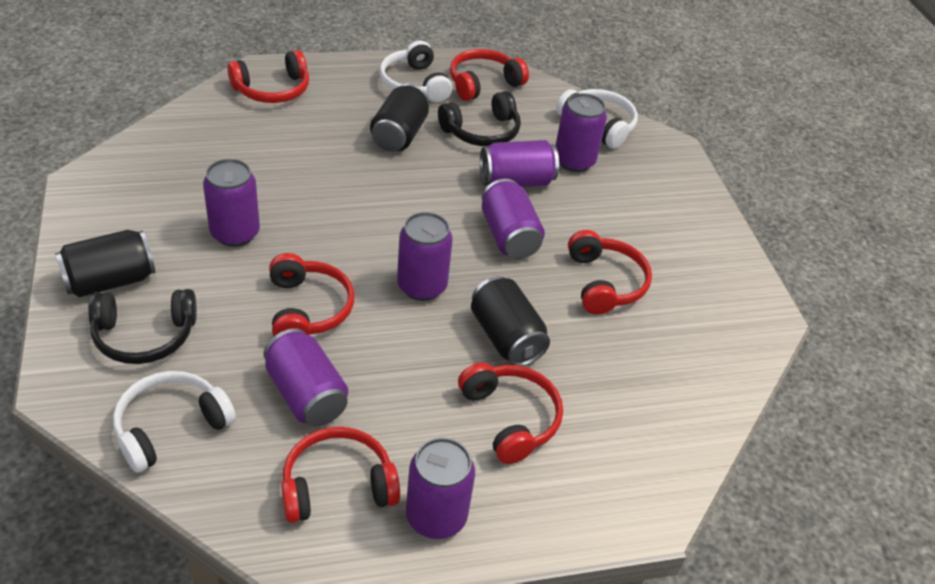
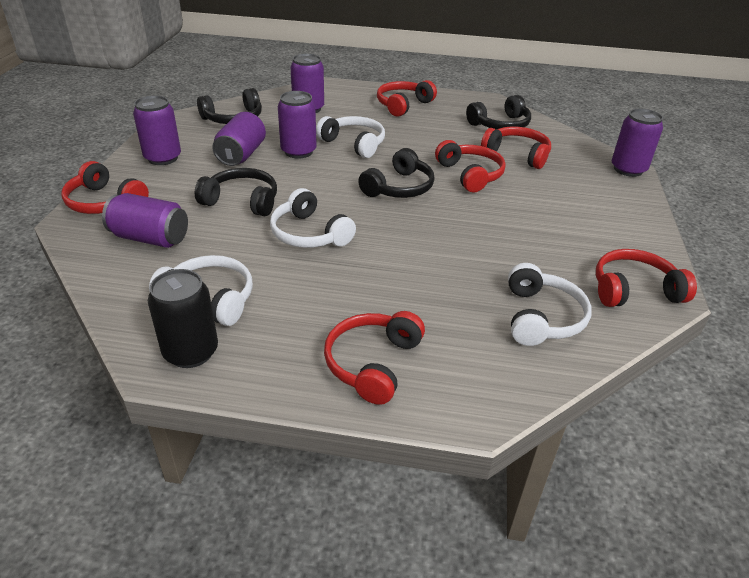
black can: [55,230,155,297] [370,83,429,152] [471,276,550,366] = 3 -> [148,269,218,368] = 1
black headphones: [88,289,197,364] [438,91,521,146] = 2 -> [195,168,277,216] [197,88,262,124] [358,148,435,198] [466,95,531,130] = 4
purple can: [203,159,260,247] [263,328,348,427] [397,212,453,301] [406,438,475,539] [480,140,559,187] [482,179,545,259] [555,93,607,172] = 7 -> [102,193,188,248] [133,95,181,165] [212,112,266,166] [278,91,317,159] [290,54,324,113] [612,109,663,177] = 6
white headphones: [113,371,236,473] [379,41,452,102] [556,89,638,149] = 3 -> [149,255,253,326] [270,188,356,248] [316,116,385,158] [508,263,592,346] = 4

